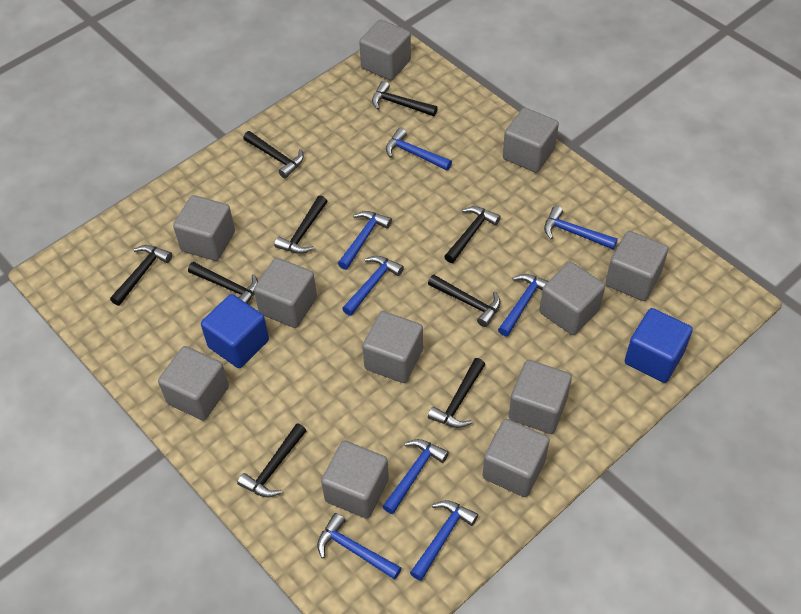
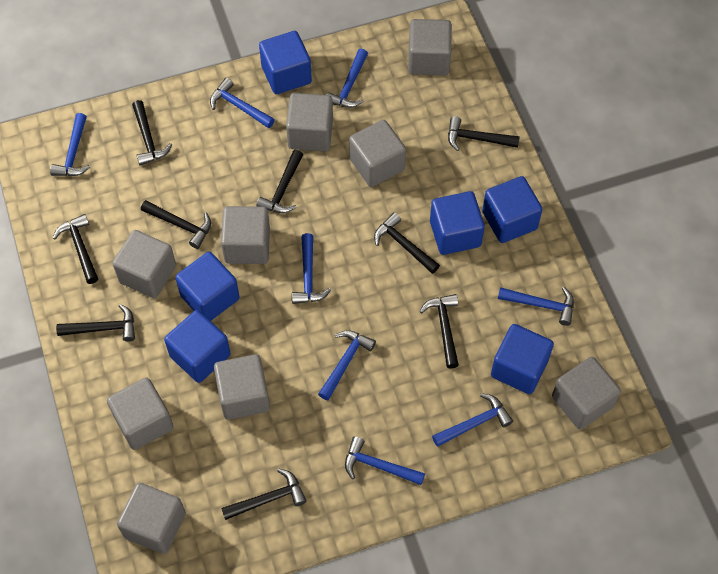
blue cube: [201,294,269,368] [625,308,693,383] = 2 -> [164,310,231,383] [175,252,240,321] [259,31,312,94] [430,191,485,255] [482,176,542,243] [491,324,554,394] = 6
grey cube: [158,346,229,421] [173,195,235,261] [254,258,317,328] [321,441,389,519] [359,19,411,80] [362,311,423,383] [482,419,550,497] [503,108,559,173] [509,360,572,434] [539,262,605,335] [605,231,668,301] = 11 -> [107,378,173,450] [112,230,176,298] [117,483,186,554] [214,354,270,420] [221,206,270,264] [286,93,333,151] [349,120,406,187] [408,19,452,76] [552,357,621,429] = 9

